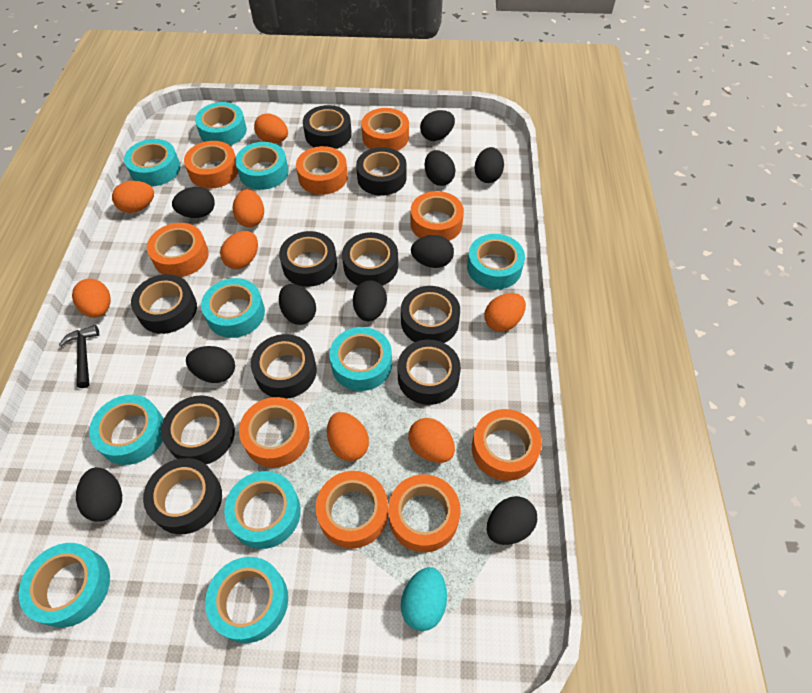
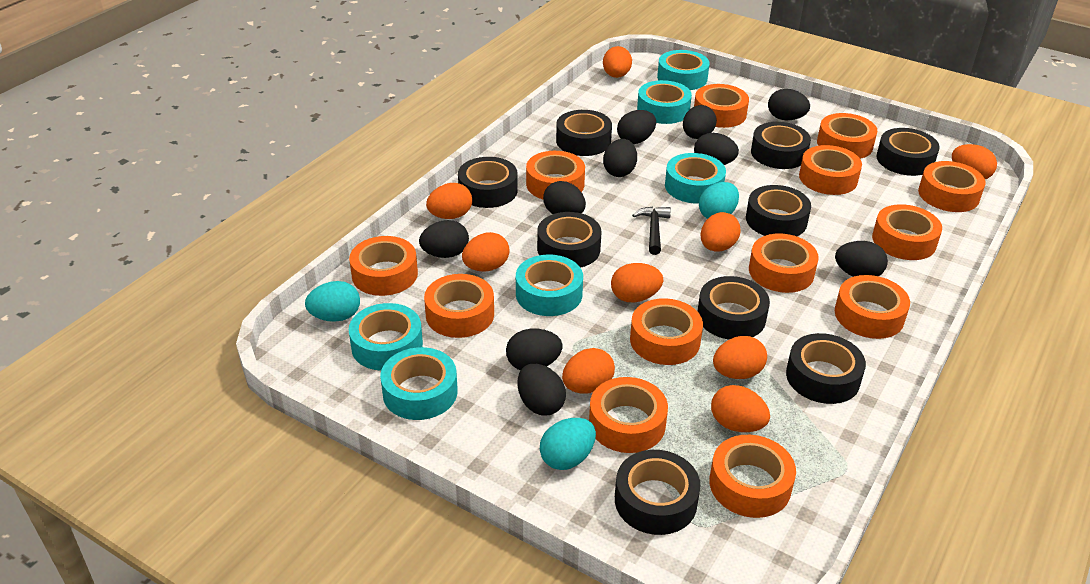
black tape: [131,274,197,334] [143,458,222,534] [161,395,235,464] [251,334,317,399] [279,231,337,287] [303,105,352,149] [342,232,398,286] [356,147,407,196] [398,340,461,405] [401,286,460,343] = 10 -> [458,157,518,208] [537,212,601,268] [556,110,612,156] [615,450,700,535] [697,276,770,339] [746,185,811,236] [751,122,811,169] [786,333,866,404] [876,128,940,176] = 9
orange egg: [72,279,111,318] [112,181,154,213] [220,231,258,269] [233,189,264,227] [254,114,288,144] [327,412,369,461] [408,418,455,463] [484,293,526,332] = 8 -> [426,183,472,219] [462,232,510,272] [562,348,615,394] [603,46,632,78] [611,263,663,303] [700,212,741,252] [711,385,770,432] [713,336,767,379] [952,144,997,179] = 9
orange tape: [147,223,209,277] [184,141,238,189] [239,397,310,468] [296,146,348,195] [316,471,388,549] [361,108,409,151] [388,474,460,552] [410,191,464,241] [472,409,542,481] = 9 -> [349,236,418,296] [424,274,494,338] [526,151,585,199] [589,377,668,453] [630,298,703,365] [694,84,749,128] [709,435,796,518] [749,234,819,293] [799,145,862,195] [817,113,878,159] [835,275,910,339] [872,204,942,260] [918,161,986,212] = 13
turquoise egg: [401,567,447,631] = 1 -> [305,281,360,322] [540,418,596,470] [699,182,739,219] = 3
turquoise tape: [19,543,110,628] [89,395,164,465] [124,139,180,187] [195,102,247,145] [201,278,265,338] [205,557,288,643] [224,471,301,549] [235,142,288,190] [329,327,392,391] [467,234,525,289] = 10 -> [349,303,423,371] [380,347,458,420] [516,255,583,316] [637,80,692,124] [657,50,710,90] [665,153,726,204] = 6

